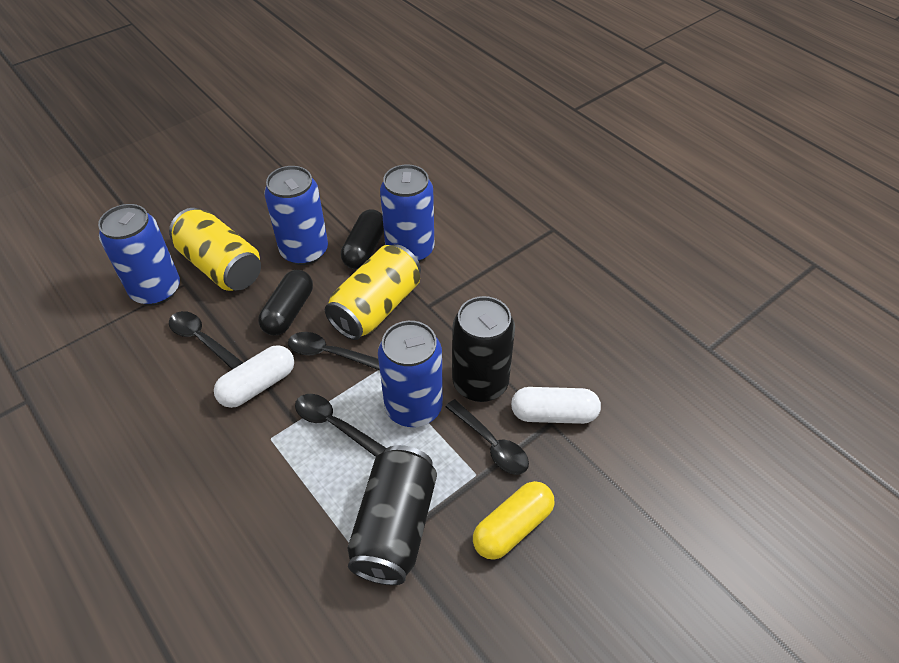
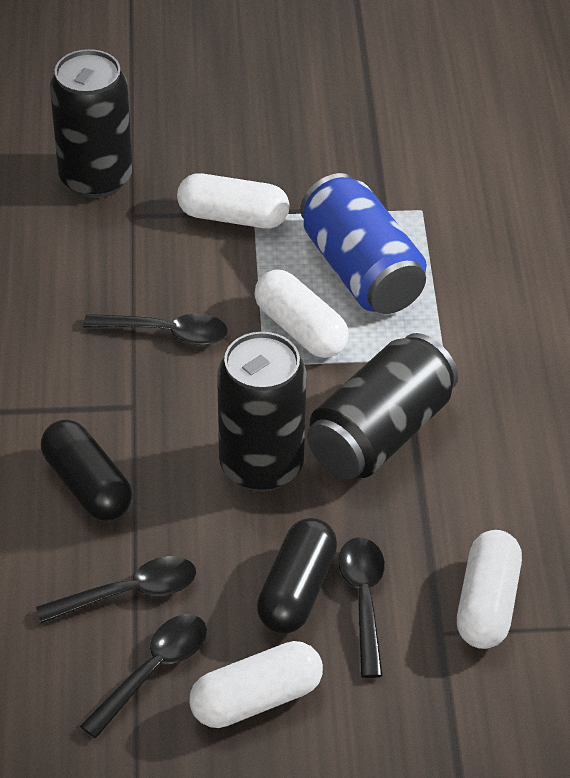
black can: [348,445,437,585] [452,296,515,402] = 2 -> [50,49,133,198] [217,332,307,492] [307,333,458,479] = 3
blue can: [98,204,180,305] [264,166,328,265] [378,321,443,427] [380,164,434,262] = 4 -> [300,173,427,314] = 1
white capsule: [214,345,294,408] [511,387,601,424] = 2 -> [177,173,289,228] [189,641,323,728] [254,270,349,358] [457,530,522,649] = 4
yellow can: [169,208,261,291] [325,244,421,340] = 2 -> none = 0
yellow capsule: [473,481,554,560] = 1 -> none = 0

